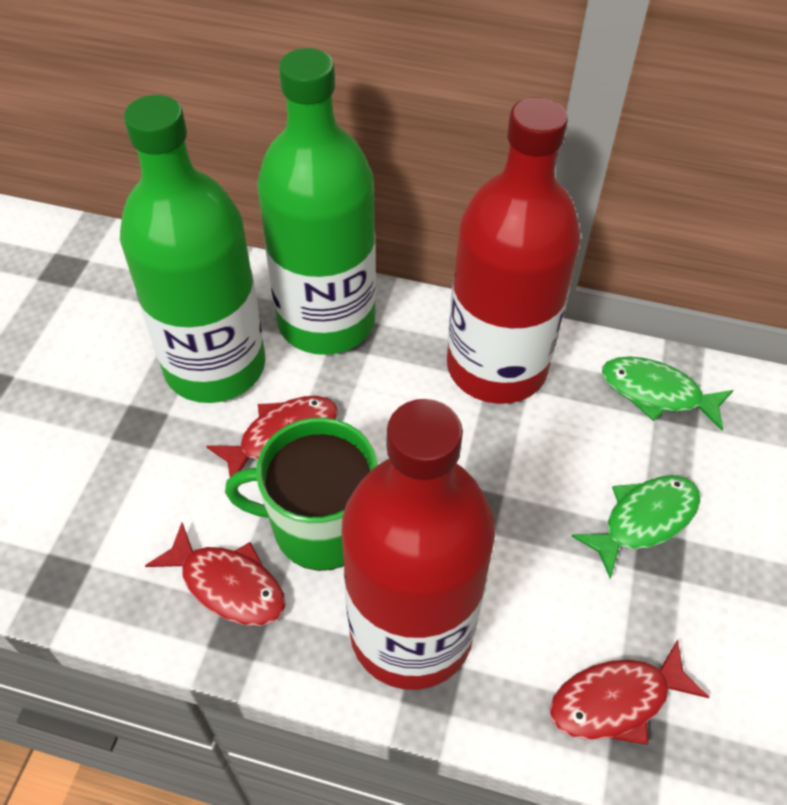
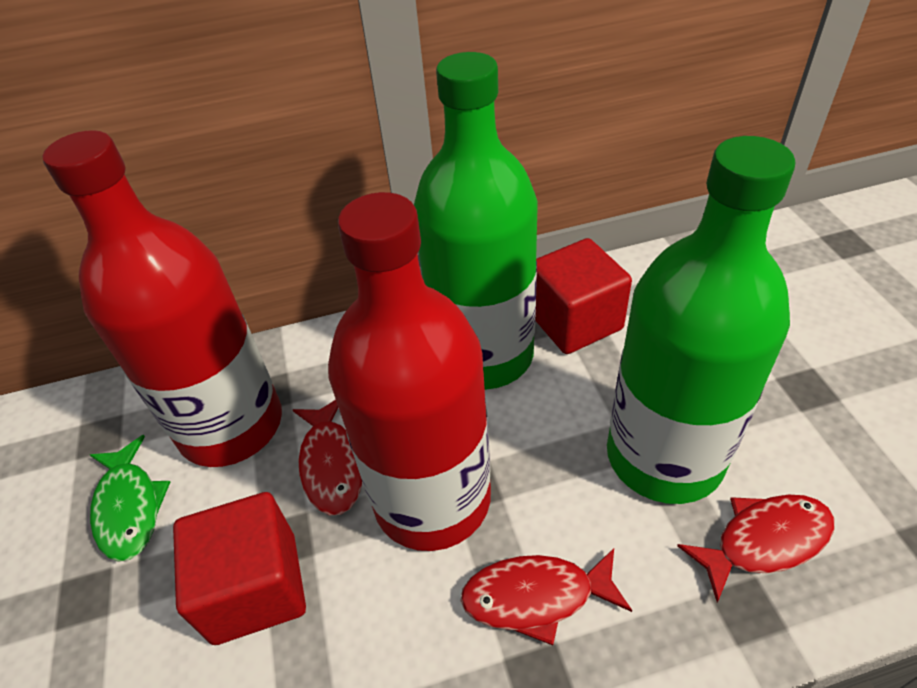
green fish: [572,475,700,579] [602,356,733,431] = 2 -> [90,435,170,562] = 1
green mug: [225,418,378,571] = 1 -> none = 0
red cube: none = 0 -> [173,492,306,645] [535,238,632,354] = 2

